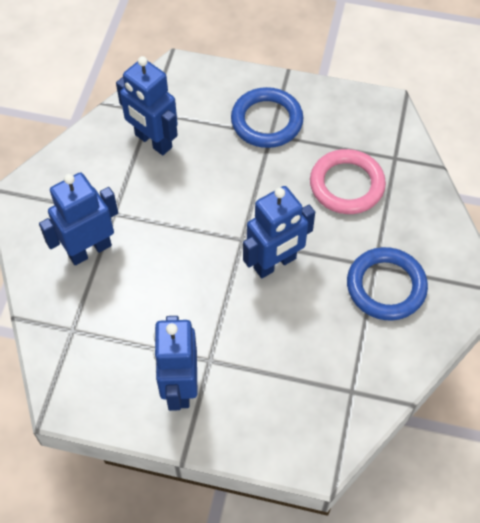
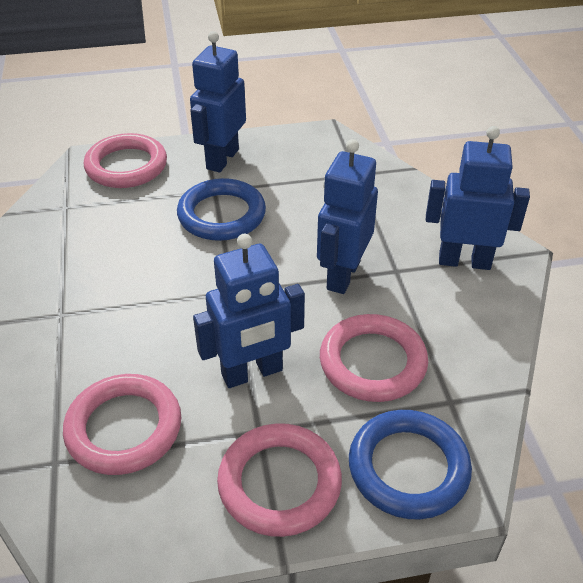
pink ring: [310,149,386,214] = 1 -> [63,374,181,475] [84,133,167,188] [217,423,342,537] [320,314,428,402] = 4

